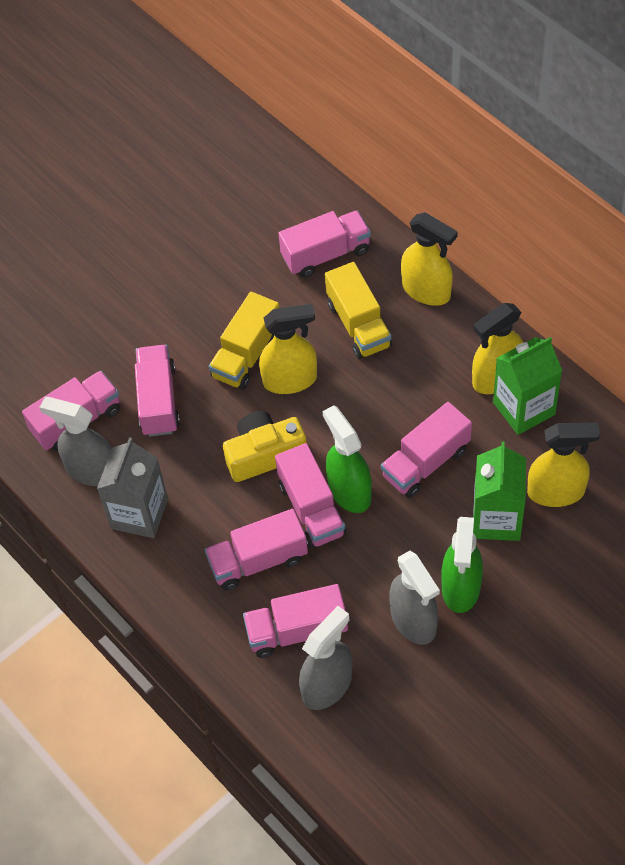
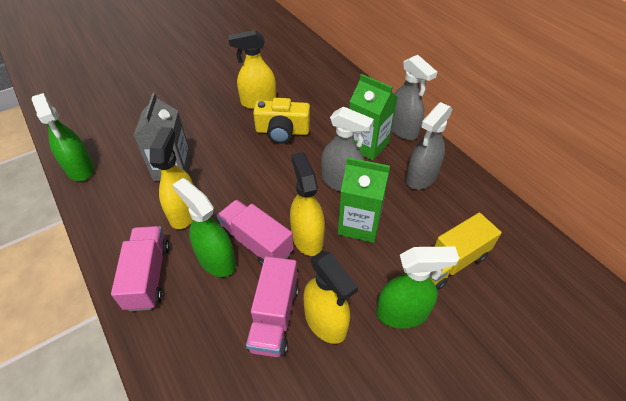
green spray bottle: [323,405,372,513] [441,517,483,613] = 2 -> [32,93,94,181] [172,178,236,277] [376,247,459,329] = 3
pink truck: [22,371,120,451] [135,345,180,437] [205,509,308,590] [243,584,348,658] [275,443,346,548] [278,210,371,278] [381,402,472,498] = 7 -> [111,226,169,311] [217,200,293,266] [246,256,299,357] = 3
yellow truck: [209,292,279,390] [325,262,392,359] = 2 -> [429,213,502,290] = 1

